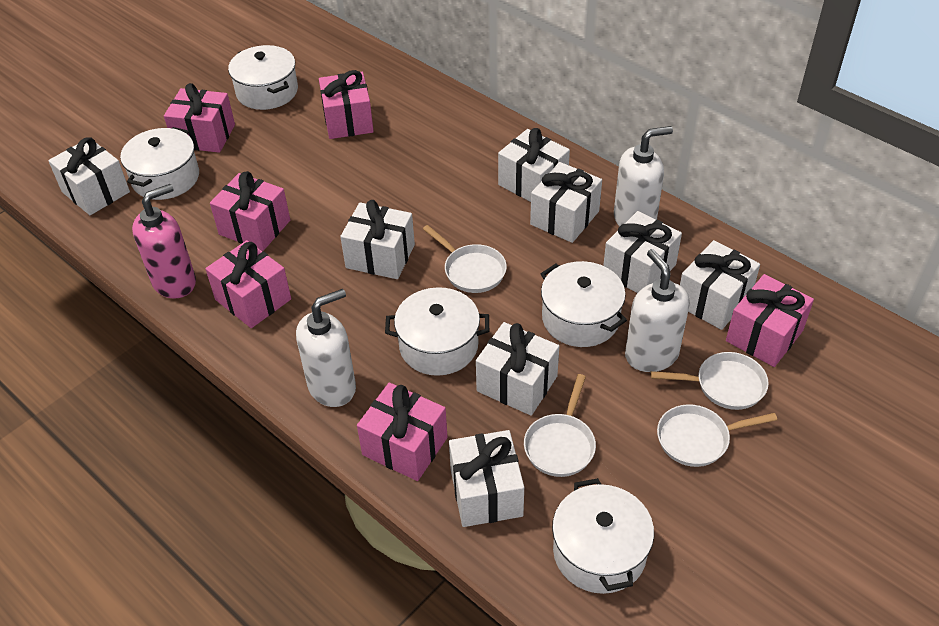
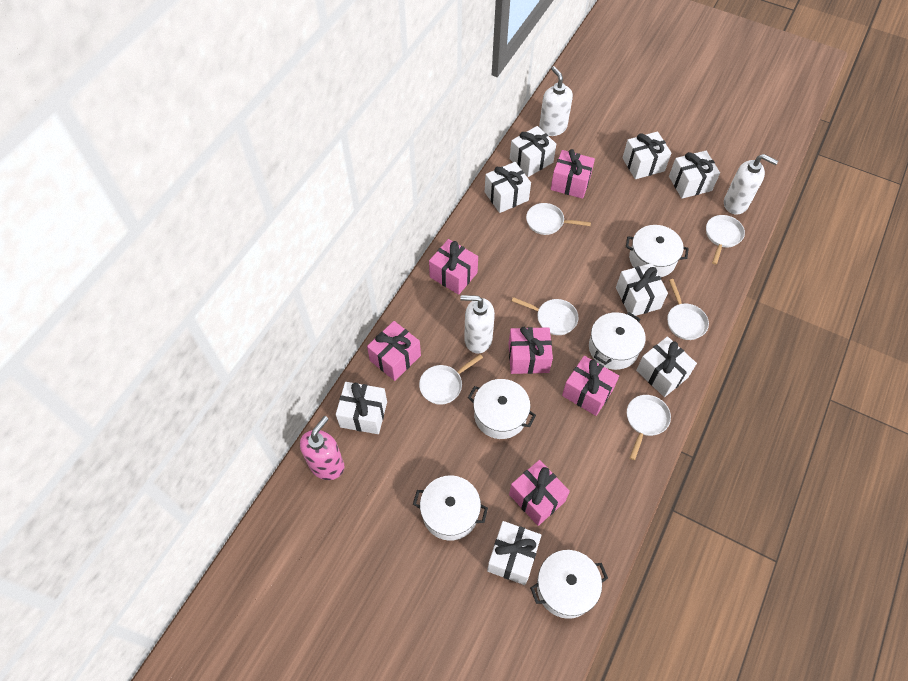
white pan: [423,225,507,293] [524,374,596,477] [650,352,769,410] [657,404,777,467] = 4 -> [419,354,483,405] [511,297,578,335] [526,203,591,235] [627,395,671,460] [667,279,709,340] [706,215,745,265] = 6

